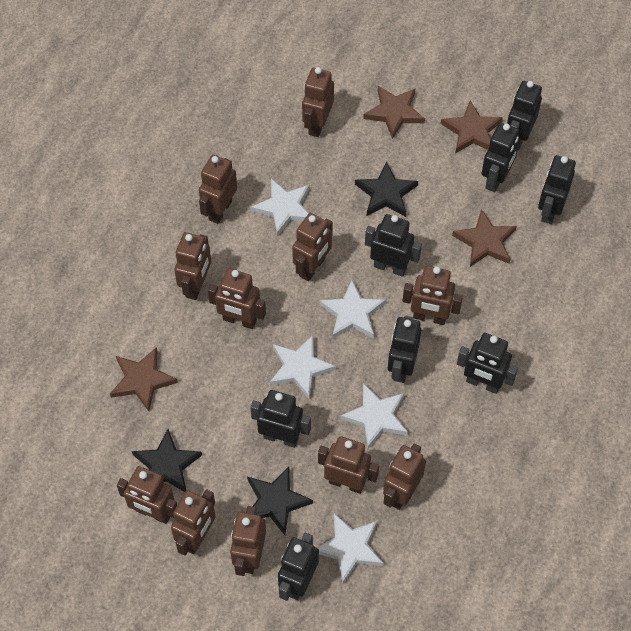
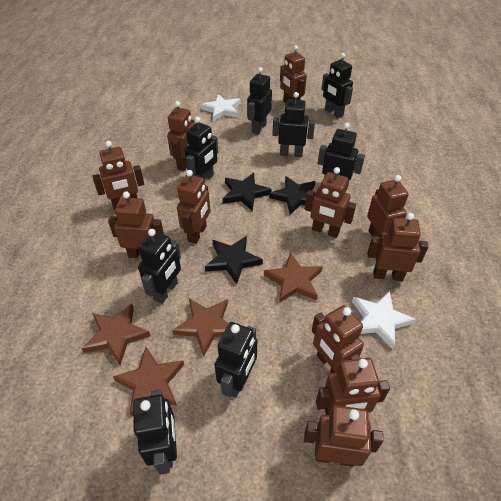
white star: [251,179,309,237] [270,335,336,399] [316,513,383,583] [319,280,386,338] [341,383,408,449] = 5 -> [201,94,241,121] [352,291,416,350] = 2

